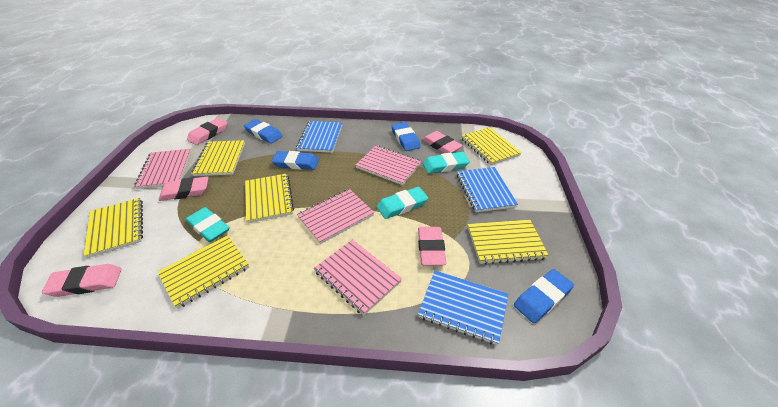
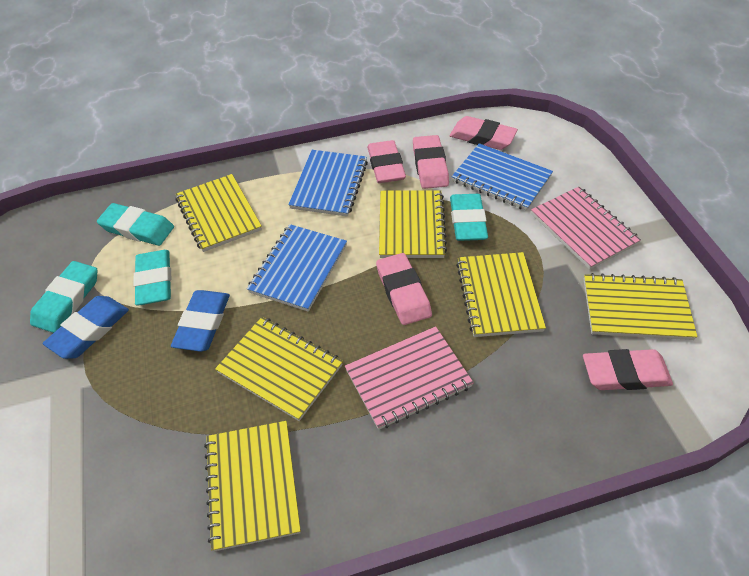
blue eraser: [244,119,283,144] [272,151,319,170] [391,122,421,151] [514,269,574,323] = 4 -> [43,296,129,359] [171,290,230,352] = 2
pink notebook: [134,149,191,189] [297,189,374,244] [314,240,402,316] [356,146,421,185] = 4 -> [345,326,474,430] [531,187,641,269] = 2
turquoise eraser: [186,207,230,242] [377,187,428,219] [423,152,470,174] = 3 -> [30,261,97,333] [97,203,174,246] [133,250,171,305] [450,194,488,241] = 4

